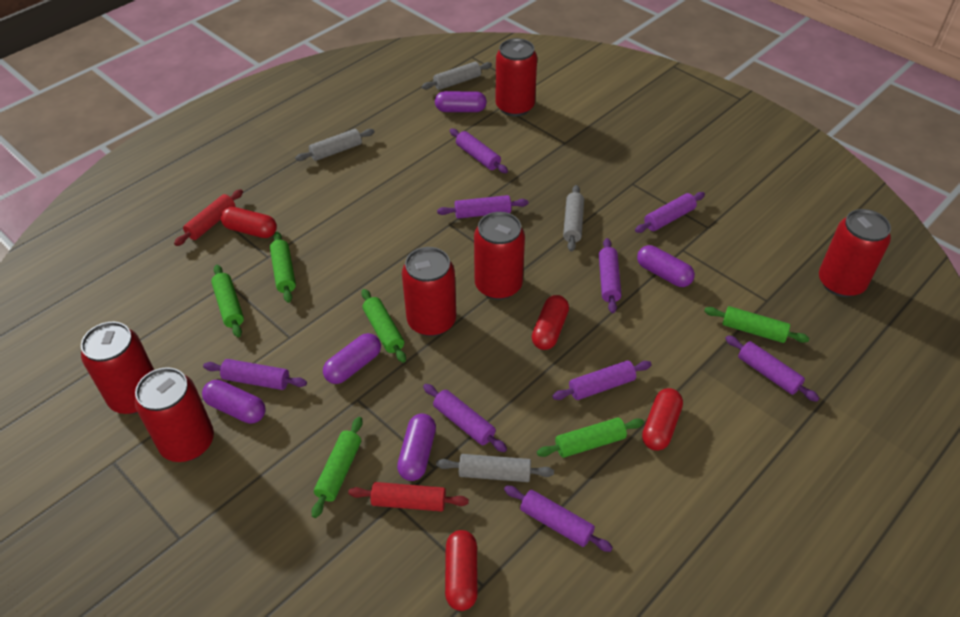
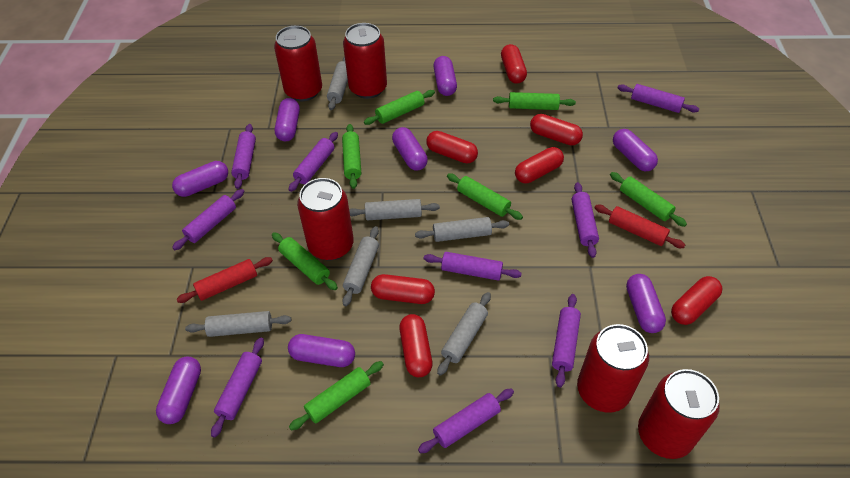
green rolling pin: [211,265,244,337] [270,232,296,303] [312,417,363,518] [361,289,406,363] [537,417,644,458] [704,306,809,343] = 6 -> [272,232,338,290] [289,361,384,431] [342,124,361,189] [364,90,435,125] [447,173,523,220] [493,92,576,110] [610,172,687,227] = 7
grey rolling pin: [295,129,375,161] [422,62,492,90] [436,454,554,482] [563,185,584,252] = 4 -> [185,311,291,337] [327,57,348,110] [342,226,379,306] [349,199,440,220] [415,217,509,242] [437,292,491,376] = 6
purple capsule: [202,380,266,424] [323,333,381,384] [397,413,436,481] [435,91,487,112] [637,245,695,287] = 5 -> [156,357,201,424] [172,161,228,197] [275,98,300,141] [288,334,355,367] [392,127,428,171] [433,56,457,96] [613,129,658,171] [626,274,666,333] = 8
red can: [81,322,154,414] [135,367,214,462] [402,247,456,336] [474,212,525,300] [495,38,537,117] [819,209,891,297] = 6 -> [274,26,322,101] [297,178,354,260] [343,23,387,99] [577,324,649,413] [638,369,720,459] = 5
red capsule: [221,207,277,238] [445,530,478,611] [532,295,569,350] [642,388,683,451] = 4 -> [371,274,435,304] [399,314,433,377] [426,131,478,163] [501,44,527,84] [515,147,564,183] [530,114,583,146] [671,276,722,325] = 7

